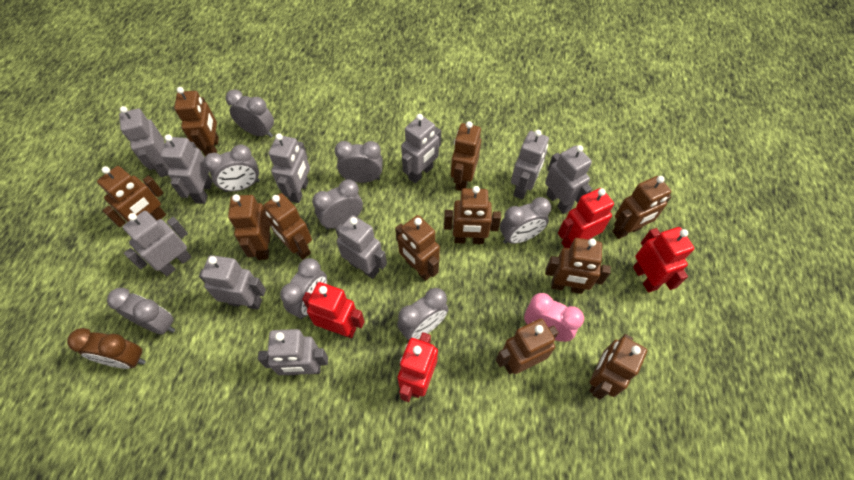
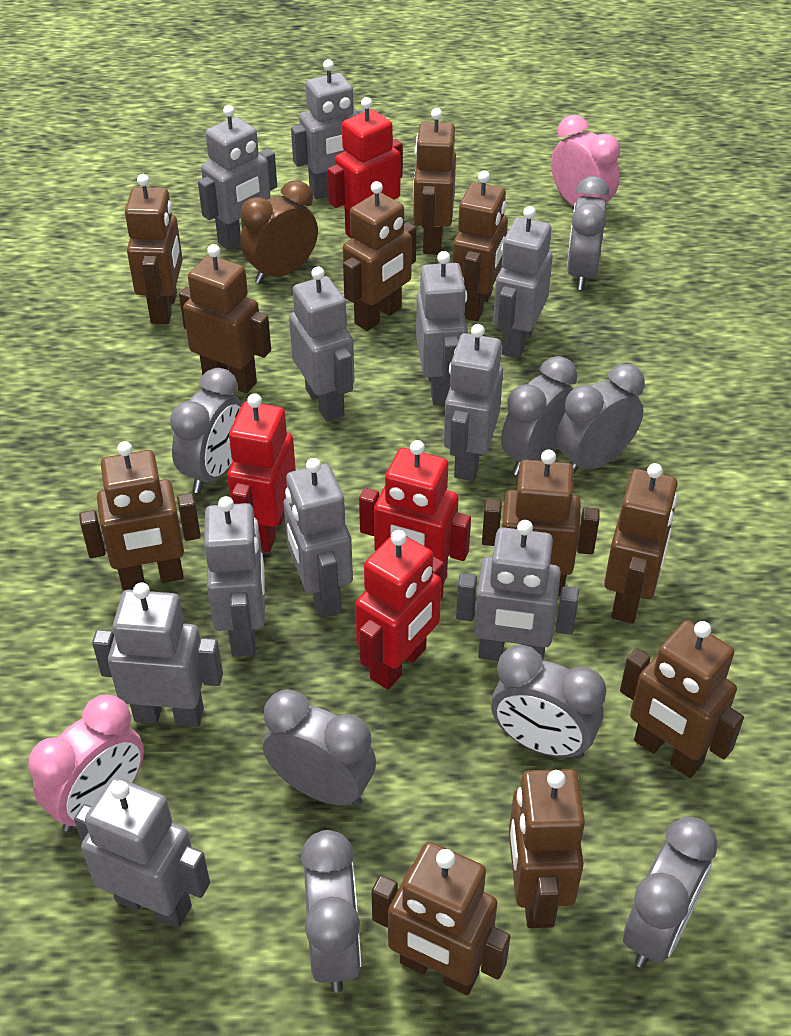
grey robot: [119,106,170,177] [123,211,191,276] [161,134,213,204] [199,255,266,310] [258,329,328,375] [268,133,310,203] [336,215,387,279] [401,114,441,184] [511,130,549,199] [545,145,592,214] = 10 -> [74,777,210,928] [92,582,223,727] [198,105,277,250] [204,496,265,657] [284,458,353,618] [289,266,355,422] [291,59,365,199] [416,251,468,405] [444,324,503,481] [456,520,579,661] [493,206,553,359] = 11
pink clock: [524,293,584,342] = 1 -> [28,695,144,832] [551,115,620,206] = 2

